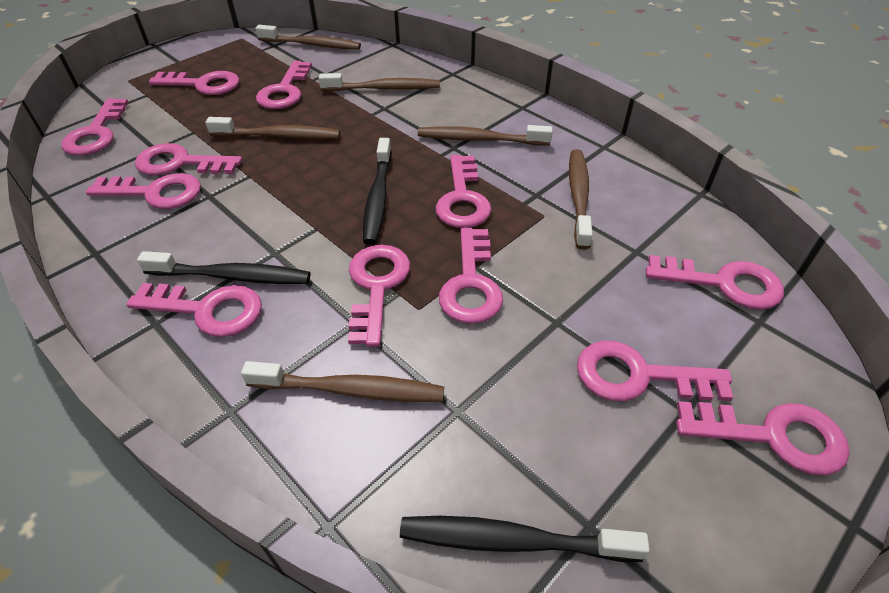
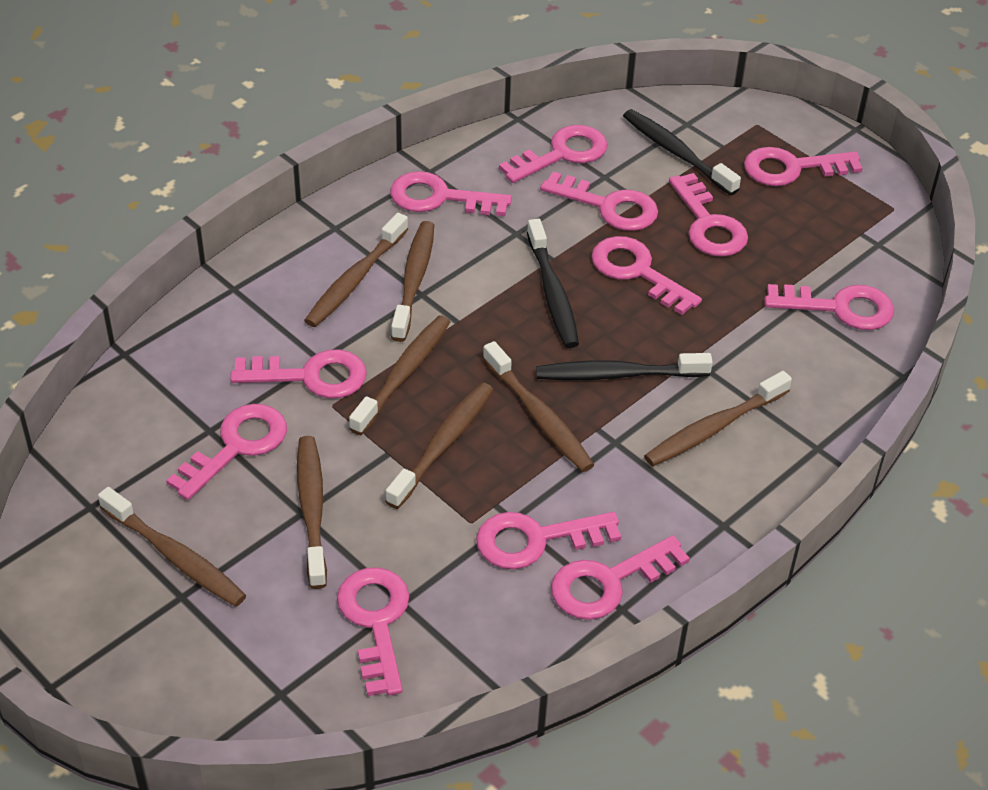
brown toothbrush: [205,117,340,139] [241,361,444,402] [255,25,361,50] [319,73,440,91] [418,125,553,146] [569,149,593,250] = 6 -> [98,487,247,607] [297,436,327,589] [304,213,408,327] [349,315,450,435] [385,383,493,509] [391,221,434,342] [483,341,594,472] [644,371,792,466] = 8

